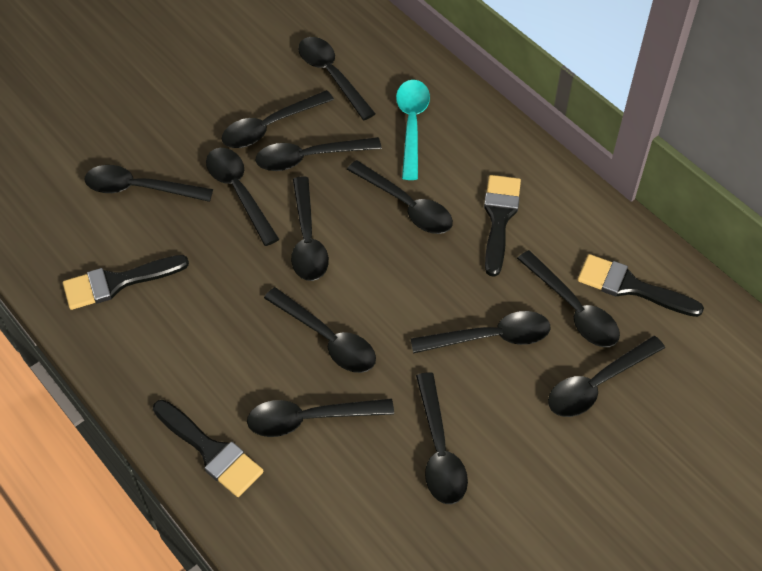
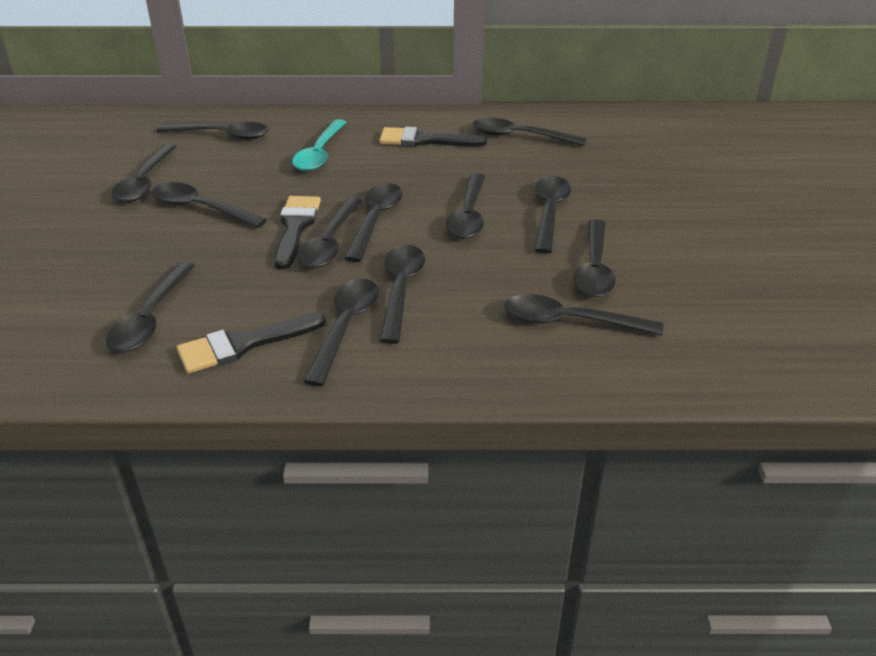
black brush: [63,255,189,310] [153,400,264,497] [484,175,521,277] [578,254,704,317] = 4 -> [176,312,326,373] [274,196,321,270] [379,127,487,147] = 3

